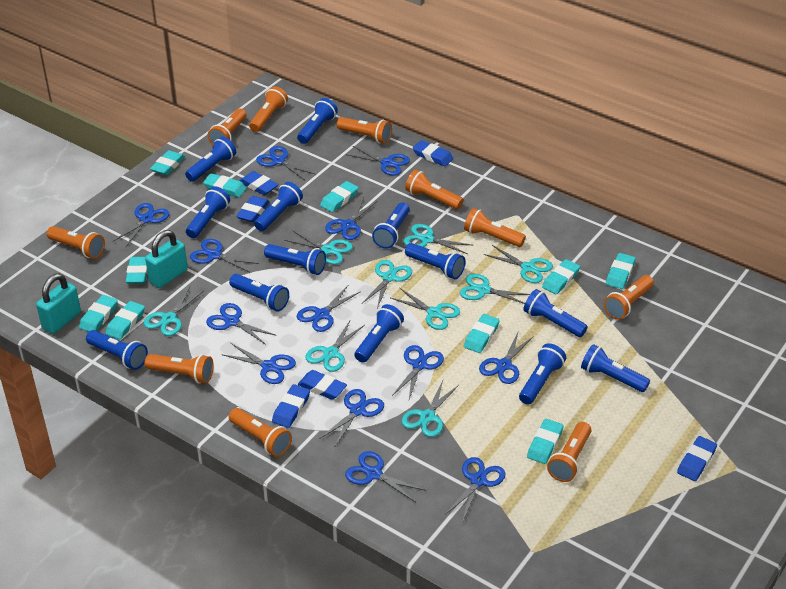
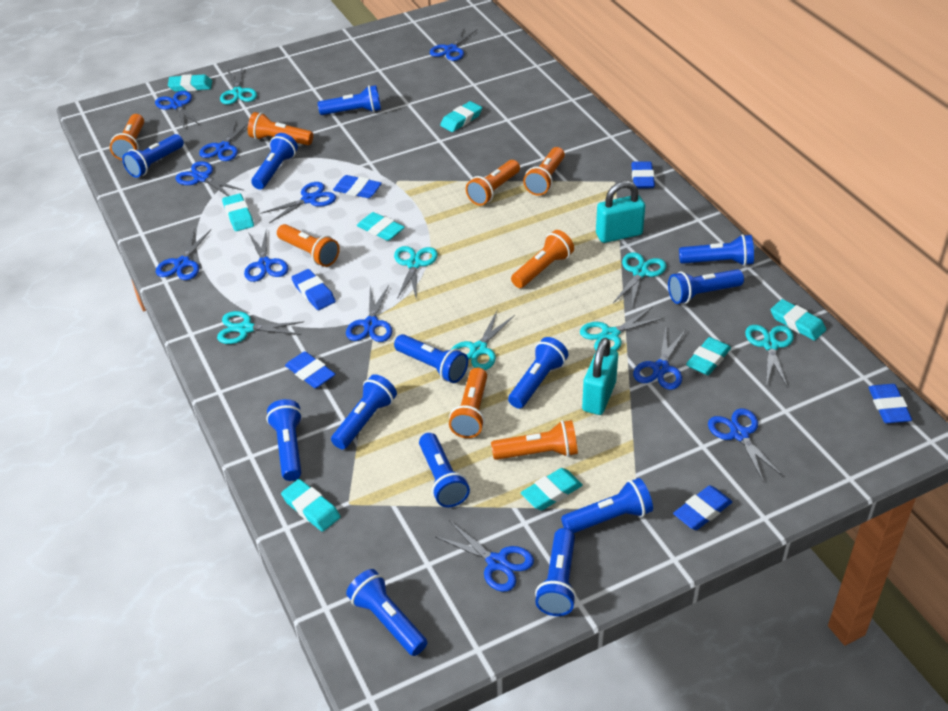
blue scissors: [113,203,169,247] [190,239,259,273] [206,303,277,345] [221,343,296,384] [256,146,315,180] [297,286,361,332] [319,389,384,446] [325,198,377,240] [345,451,426,502] [346,146,410,175] [392,345,444,399] [445,457,505,521] [479,333,534,384] = 13 -> [155,91,200,129] [156,230,211,280] [175,161,244,196] [199,119,249,161] [244,229,289,282] [260,182,336,223] [346,285,392,342] [430,27,478,61] [436,520,534,592] [633,328,685,390] [708,408,783,481] = 11
orange flashlight: [47,226,105,259] [145,354,214,383] [208,109,247,146] [229,408,292,457] [249,86,288,132] [337,117,392,144] [405,170,463,209] [464,208,526,247] [547,422,591,482] [604,275,654,320] = 10 -> [110,114,144,160] [248,112,313,145] [277,224,340,267] [449,368,487,438] [466,160,520,206] [491,420,578,460] [511,230,574,288] [523,147,565,196] = 8
turquoise eraser: [79,295,118,332] [105,301,145,340] [126,257,148,284] [150,150,185,175] [203,173,247,198] [320,181,359,212] [464,314,500,353] [527,419,564,464] [542,259,580,294] [606,253,636,289] = 10 -> [168,74,212,92] [222,194,254,231] [281,479,341,532] [357,212,405,241] [440,101,482,132] [521,468,583,510] [686,337,731,375] [771,299,826,341] = 8
turquoise scissors: [144,287,204,336] [284,230,353,264] [305,321,365,372] [362,260,412,308] [391,288,460,330] [401,380,459,437] [404,224,474,254] [460,274,530,304] [484,245,553,283] = 9 -> [217,311,304,344] [220,66,257,105] [394,246,438,299] [451,311,515,370] [580,307,664,351] [613,252,666,307] [745,325,794,388] = 7

